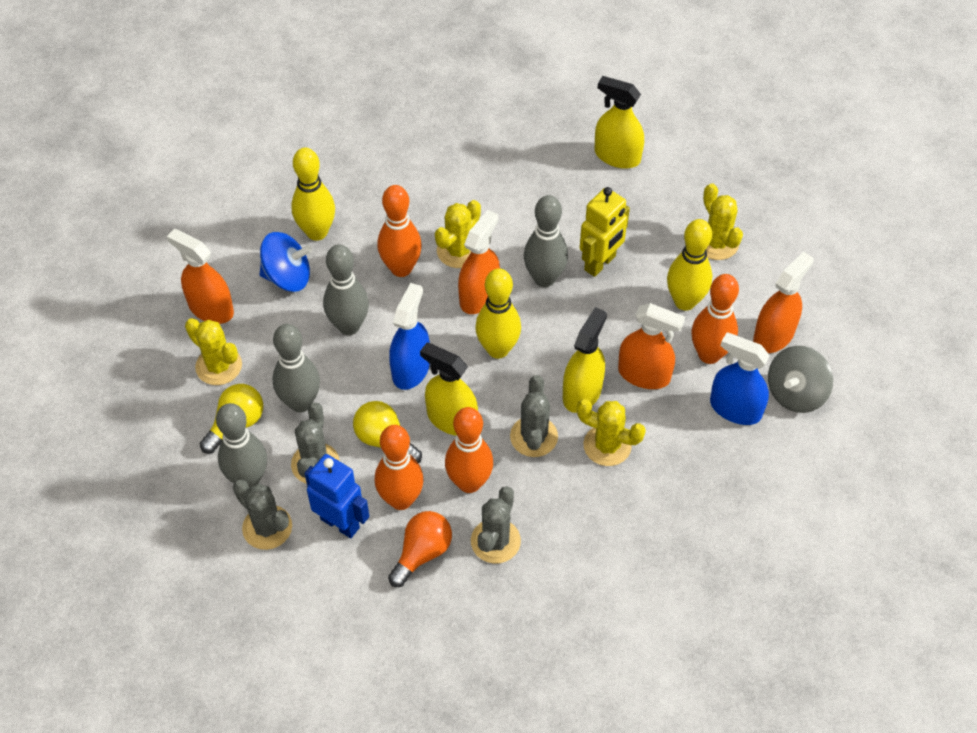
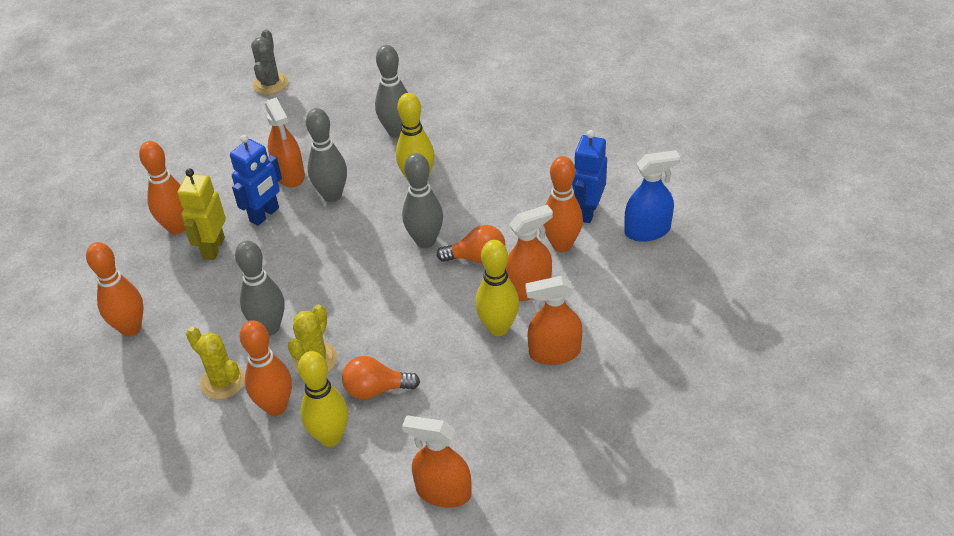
blue robot: [305,454,369,538] = 1 -> [230,135,282,226] [572,130,607,223] = 2
blue spinning top: [259,232,312,292] = 1 -> none = 0
blue spray bottle: [389,283,430,390] [710,333,770,425] = 2 -> [624,150,680,242] = 1
grey cactus: [233,480,292,550] [291,403,340,484] [471,486,521,564] [510,375,558,457] = 4 -> [251,29,288,95] = 1
grey spinning top: [768,346,833,413] = 1 -> none = 0
orange light bulb: [388,511,452,587] = 1 -> [342,356,420,400] [437,225,505,264] = 2
yellow cactus: [185,318,242,385] [435,200,481,268] [577,399,646,466] [703,183,743,260] = 4 -> [186,327,245,399] [288,304,337,373] = 2
yellow light bulb: [200,384,263,454] [353,401,422,463] = 2 -> none = 0
yellow spray bottle: [420,343,478,436] [563,307,607,413] [594,76,644,169] = 3 -> none = 0

